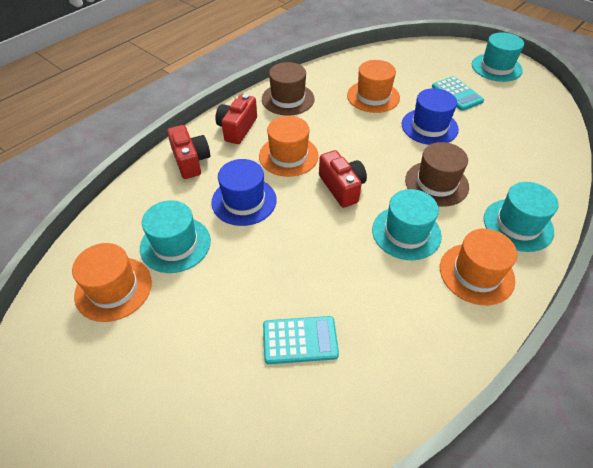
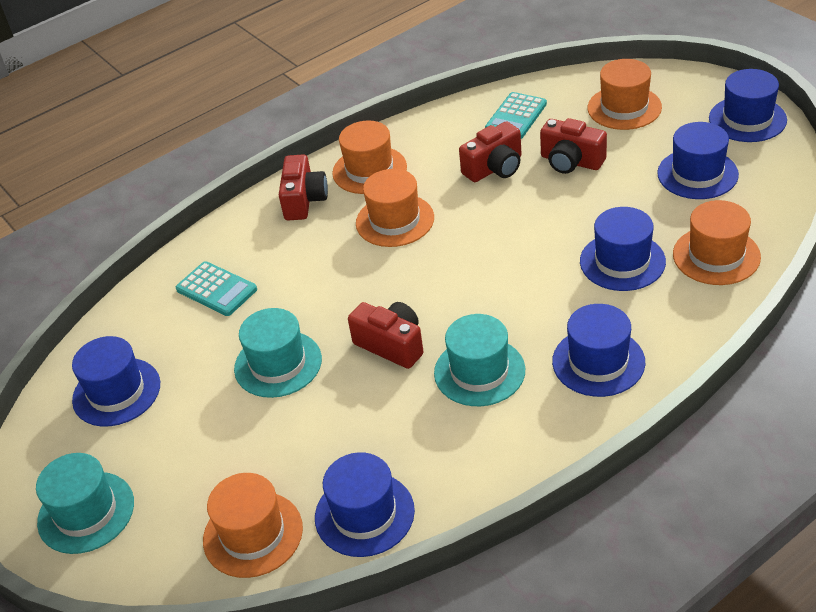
blue hat: [211,159,277,226] [402,88,459,145] = 2 -> [72,336,160,426] [315,452,415,557] [552,304,645,397] [580,207,666,291] [657,122,739,199] [709,69,787,142] = 6
brown hat: [262,62,315,116] [405,142,469,207] = 2 -> none = 0
orange hat: [72,243,152,322] [259,116,319,177] [347,60,400,113] [440,229,517,305] = 4 -> [203,473,303,578] [332,120,407,194] [356,169,434,247] [588,59,662,130] [673,200,761,285] = 5
red camera: [167,125,210,179] [215,94,257,144] [319,150,367,208] = 3 -> [279,154,328,221] [348,302,424,369] [459,121,521,182] [540,118,607,174] = 4
turquoise hat: [140,200,211,273] [372,189,442,260] [472,32,524,82] [484,182,558,252] = 4 -> [36,453,134,554] [234,308,322,398] [434,314,525,406] = 3

